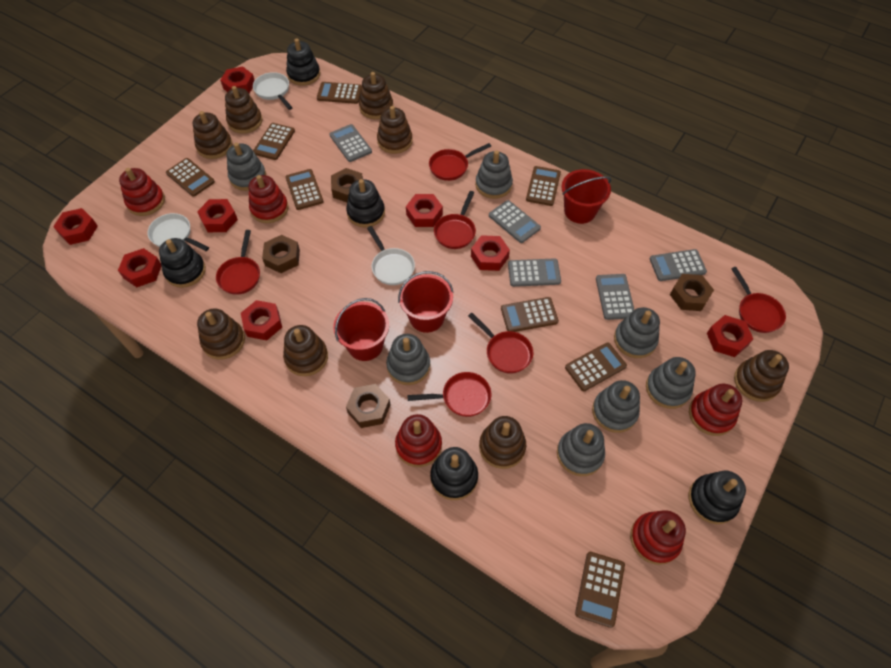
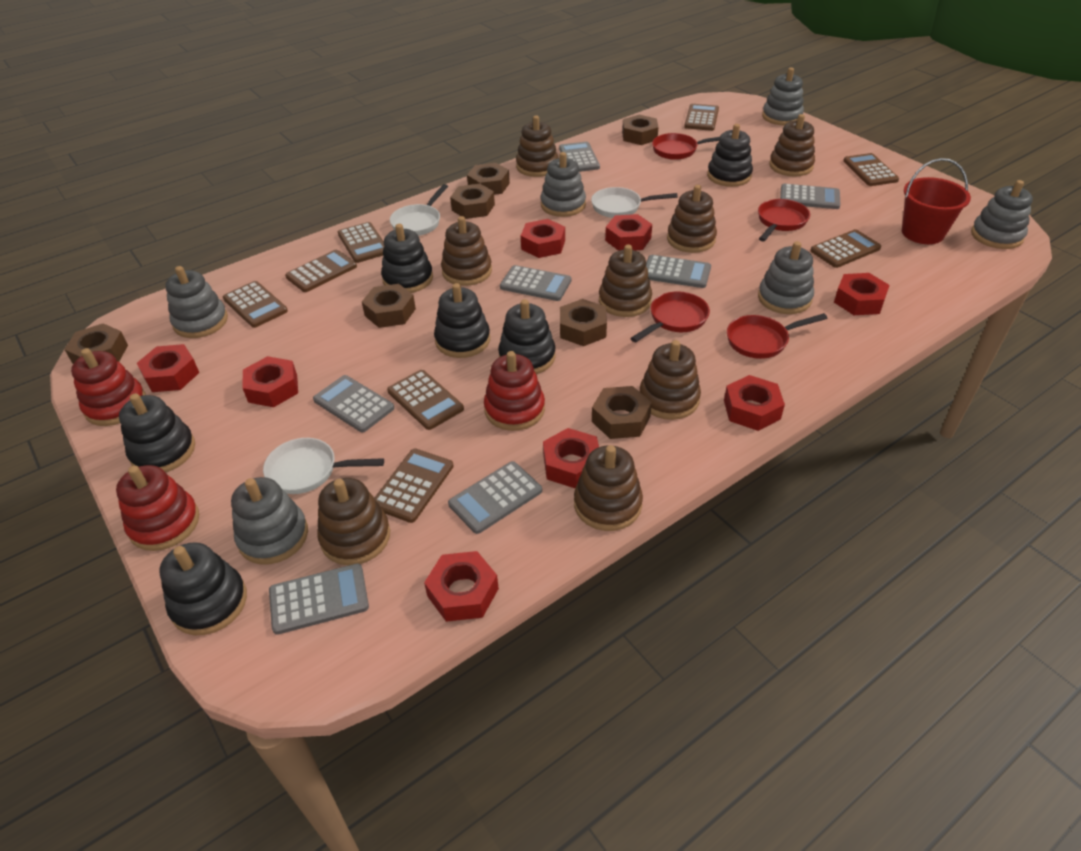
black stacking toy: [159,238,206,288] [286,38,320,86] [346,179,385,227] [430,447,478,500] [689,471,746,524] = 5 -> [119,393,195,472] [160,542,247,635] [381,224,433,293] [434,283,490,358] [498,299,556,374] [707,124,753,187] = 6
brown nut: [262,235,300,273] [331,168,363,202] [346,384,391,428] [670,274,714,311] = 4 -> [64,323,128,364] [362,284,416,328] [450,184,495,219] [467,163,510,195] [560,299,607,346] [592,386,652,439] [622,115,658,145] = 7
grey calculator: [330,124,372,162] [489,200,541,243] [508,258,561,287] [596,274,634,320] [650,249,707,281] = 5 -> [269,564,369,635] [313,375,394,432] [448,461,542,534] [500,265,571,301] [559,142,600,172] [646,255,711,288] [780,184,840,209] = 7
grey stacking toy: [227,143,266,191] [386,334,430,385] [475,150,513,199] [557,423,605,476] [592,380,640,433] [614,307,660,358] [646,357,696,409] = 7 -> [165,266,228,338] [231,477,308,564] [541,152,586,217] [758,241,814,314] [762,68,804,125] [971,180,1033,249] = 6
red bucket: [333,298,389,361] [398,271,454,333] [561,169,611,224] = 3 -> [902,158,971,244] = 1
red pan: [216,230,260,295] [407,372,491,417] [429,143,491,181] [434,191,476,249] [468,313,533,374] [731,267,786,333] = 6 -> [630,291,710,342] [652,133,720,160] [727,313,828,359] [758,199,810,241] = 4
red stacking toy: [119,168,165,216] [249,175,289,223] [395,414,442,467] [630,510,686,565] [689,384,742,436] = 5 -> [71,348,146,426] [116,465,199,551] [484,351,545,431] = 3

